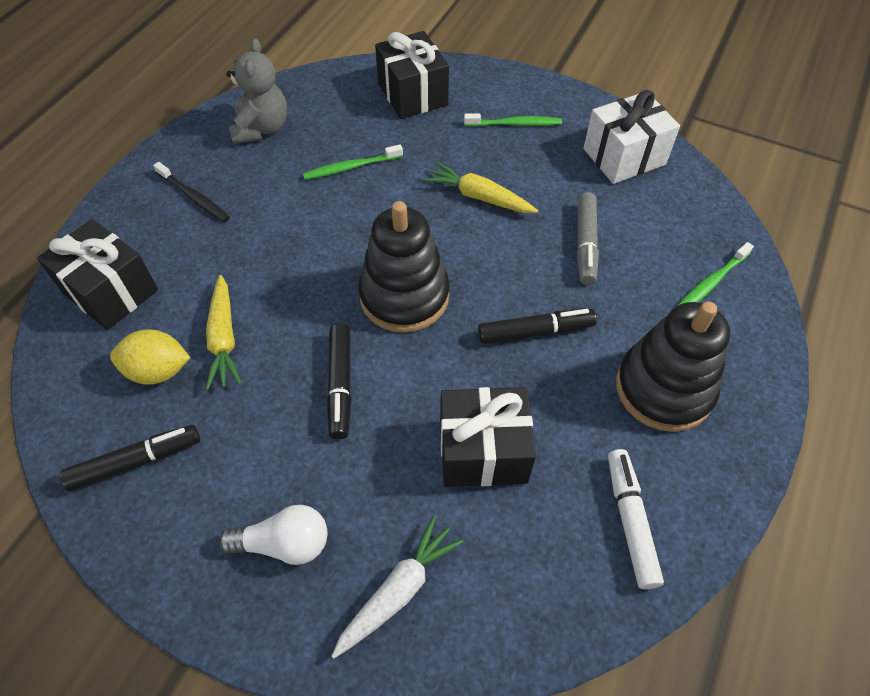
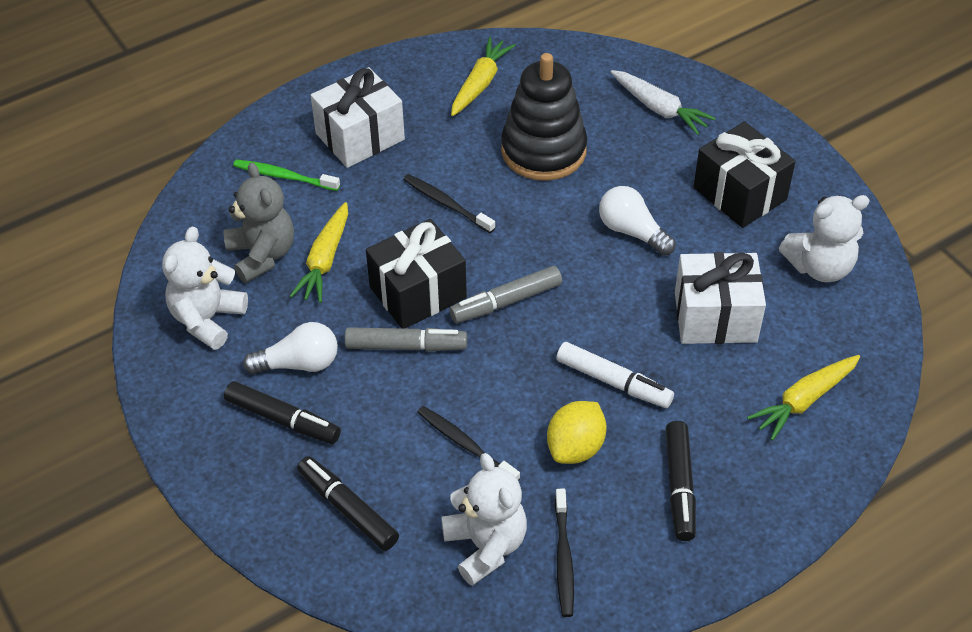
black gift: [37,219,158,330] [375,31,449,119] [440,387,536,487] = 3 -> [366,219,467,329] [694,121,796,228] = 2
black stacking toy: [358,201,450,333] [616,302,730,432] = 2 -> [501,53,587,181] = 1
black toothbrush: [153,162,230,222] = 1 -> [403,174,495,233] [417,406,520,481] [555,489,574,617] = 3
green toothbrush: [303,144,403,180] [464,113,562,127] [676,242,754,307] = 3 -> [233,159,340,191] = 1
grey marker: [577,192,599,285] = 1 -> [345,327,467,352] [449,266,562,323] = 2
white gift: [583,90,680,184] = 1 -> [311,67,405,168] [675,252,766,344] = 2
white light bulb: [218,505,328,565] = 1 -> [243,322,338,374] [599,186,676,256] = 2
white teddy bear: none = 0 -> [162,226,248,350] [441,453,527,586] [779,195,870,282] = 3
yellow carrot: [206,275,242,390] [424,162,538,213] = 2 -> [290,202,348,303] [451,37,516,116] [747,355,860,441] = 3

